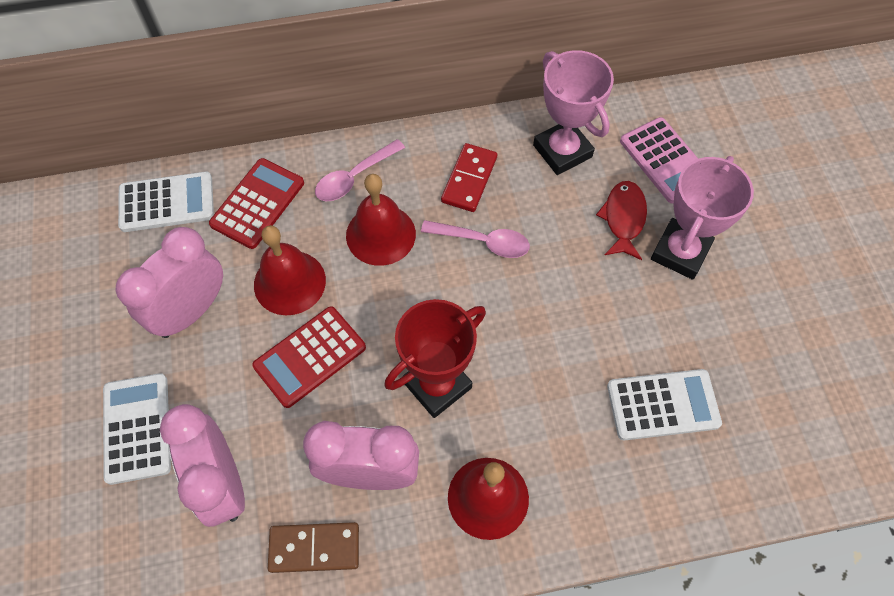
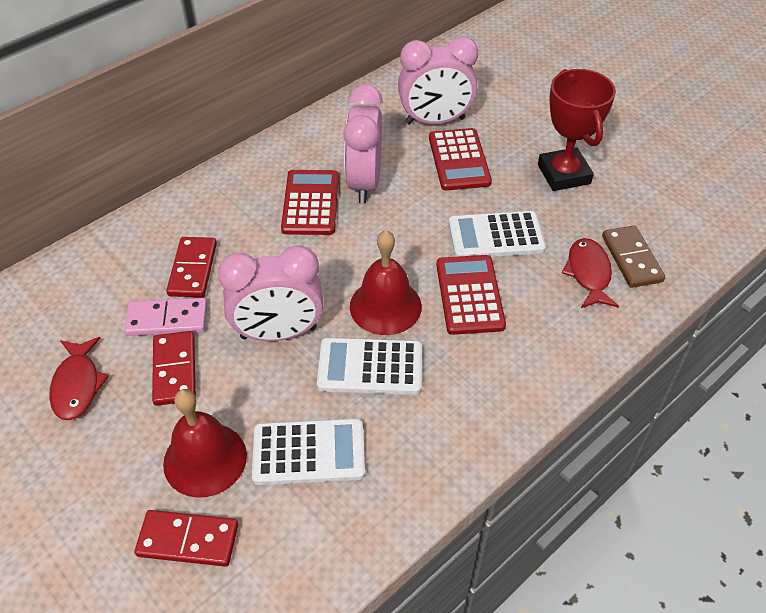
pink calculator: [620,117,698,203] = 1 -> none = 0
pink domino: none = 0 -> [124,298,207,336] = 1
pink spoon: [315,139,405,201] [421,220,530,258] = 2 -> none = 0
pink trophy: [533,50,614,175] [651,156,754,280] = 2 -> none = 0
red bell: [254,225,326,315] [346,174,416,266] [448,458,529,540] = 3 -> [163,389,247,498] [350,230,422,335] = 2
red calculator: [209,158,304,249] [252,306,366,408] = 2 -> [281,170,339,235] [429,128,492,190] [436,255,506,335] = 3
red domino: [441,143,497,212] = 1 -> [135,510,238,567] [152,331,196,406] [166,237,217,297] = 3
red fish: [596,181,647,260] = 1 -> [49,337,109,420] [562,238,619,308] = 2

